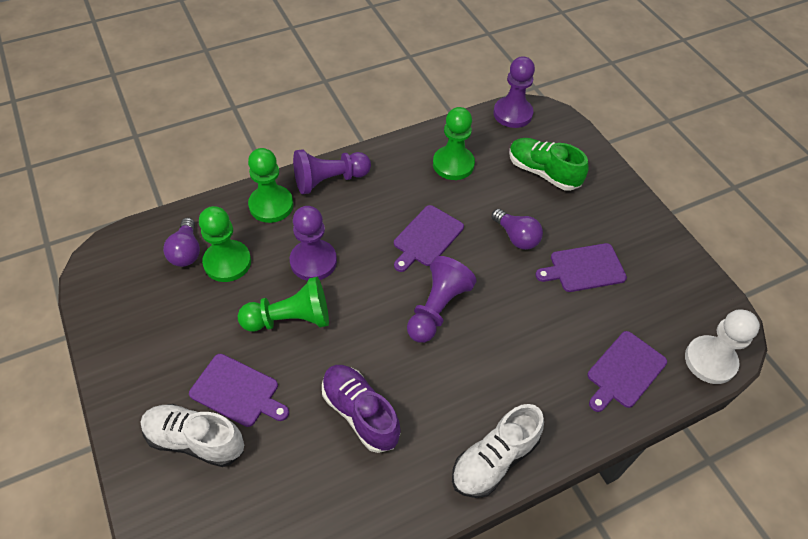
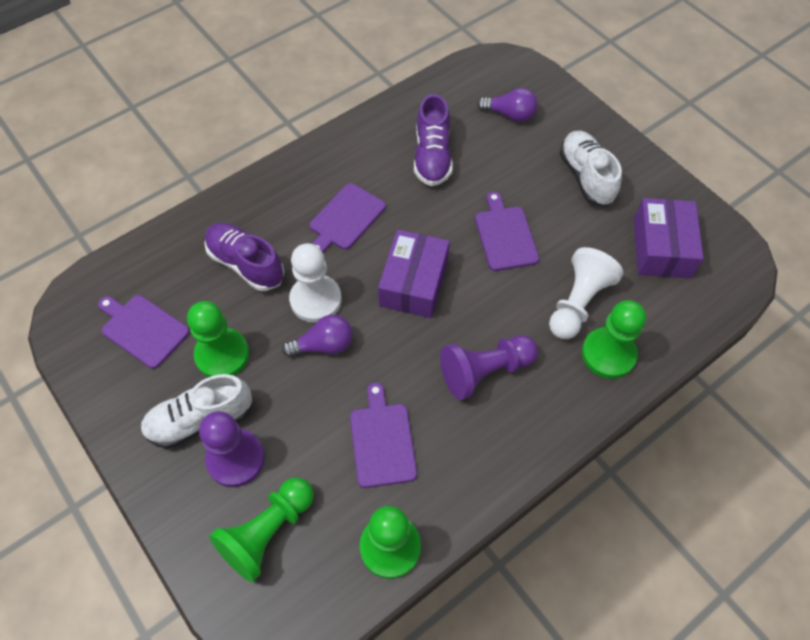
green shoe: [509,138,589,191] = 1 -> none = 0
purple box: none = 0 -> [378,229,450,318] [634,198,704,278] = 2
purple pawn: [290,206,337,281] [293,149,371,194] [407,256,477,343] [493,56,535,128] = 4 -> [199,411,265,487] [440,335,538,400] = 2
purple shoe: [322,365,400,453] = 1 -> [204,223,285,291] [414,94,453,186] = 2
white pawn: [685,309,760,384] = 1 -> [289,243,342,323] [549,247,623,339] = 2

